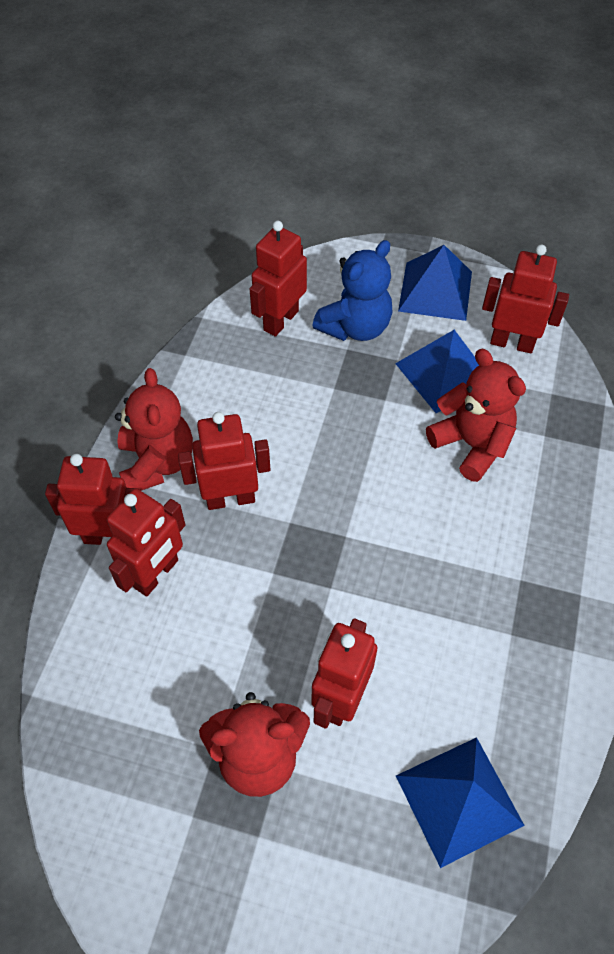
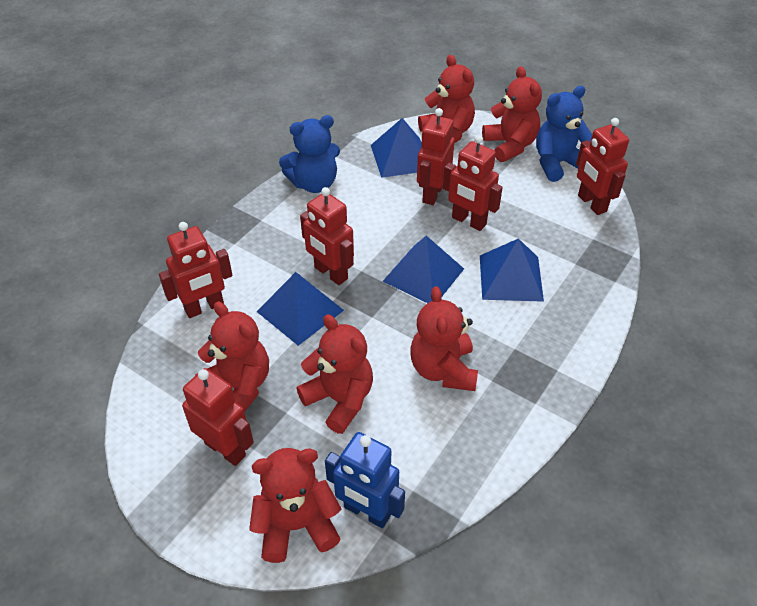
blue pyramid: [395,330,479,413] [396,737,525,868] [398,245,472,321] = 3 -> [256,272,344,346] [371,118,422,178] [383,236,464,303] [480,238,544,302] = 4
blue robot: none = 0 -> [325,432,405,528] = 1
blue teddy bear: [312,240,392,341] = 1 -> [279,115,340,193] [536,86,592,182] = 2
red teddy bear: [115,368,193,491] [199,692,310,797] [426,349,526,482] = 3 -> [195,301,269,412] [249,448,341,563] [297,314,373,434] [410,286,478,391] [418,55,475,143] [482,66,542,162] = 6

